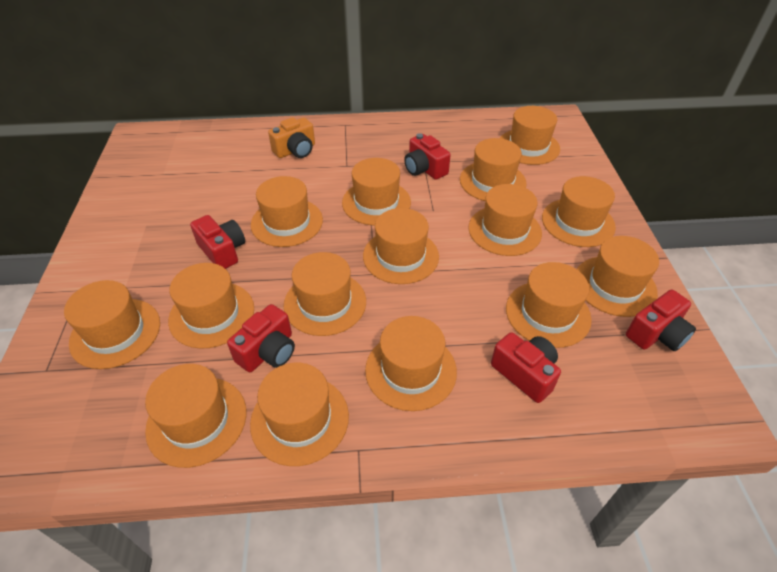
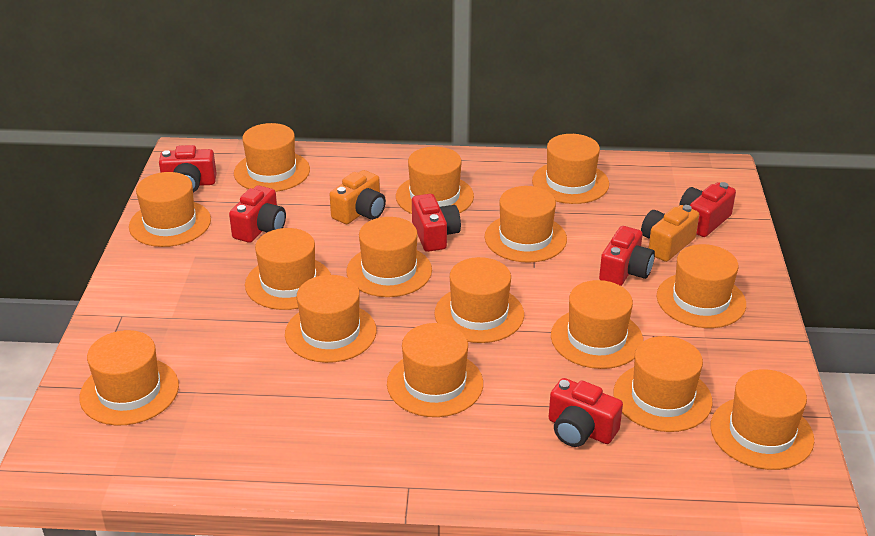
orange camera: [268,117,315,158] = 1 -> [330,170,386,224] [641,205,699,262] = 2
red camera: [190,215,245,269] [227,304,295,372] [404,133,451,180] [491,332,561,403] [626,289,696,351] = 5 -> [159,145,216,193] [229,185,286,243] [412,194,461,252] [549,378,623,447] [599,226,655,286] [679,182,736,237] = 6

